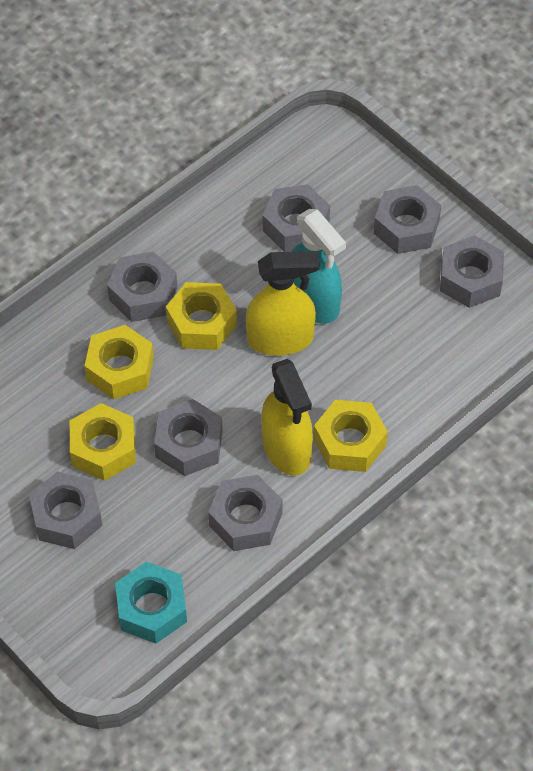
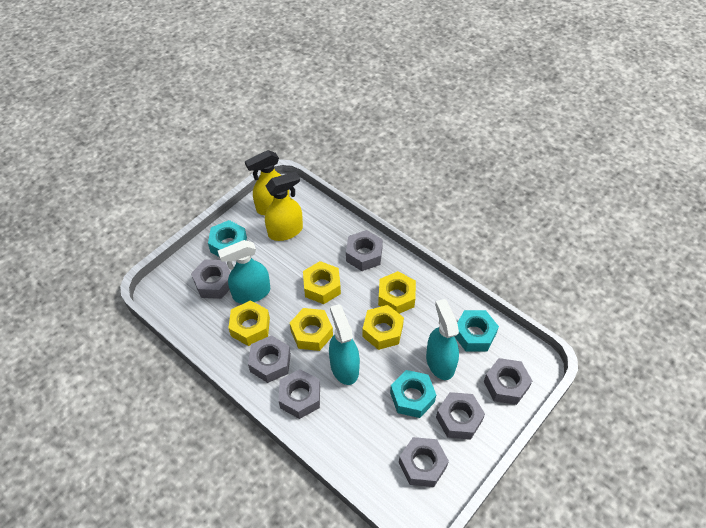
turquoise nut: [115,562,187,644] = 1 -> [208,220,247,257] [390,370,436,418] [454,310,499,352] = 3
turquoise spray bottle: [291,209,346,324] = 1 -> [218,240,270,304] [329,304,360,385] [426,299,459,380] = 3
yellow nut: [70,403,136,481] [85,325,154,399] [166,282,237,350] [314,400,388,472] = 4 -> [229,300,270,346] [290,308,333,351] [303,261,341,304] [362,305,404,350] [378,271,416,314] = 5

